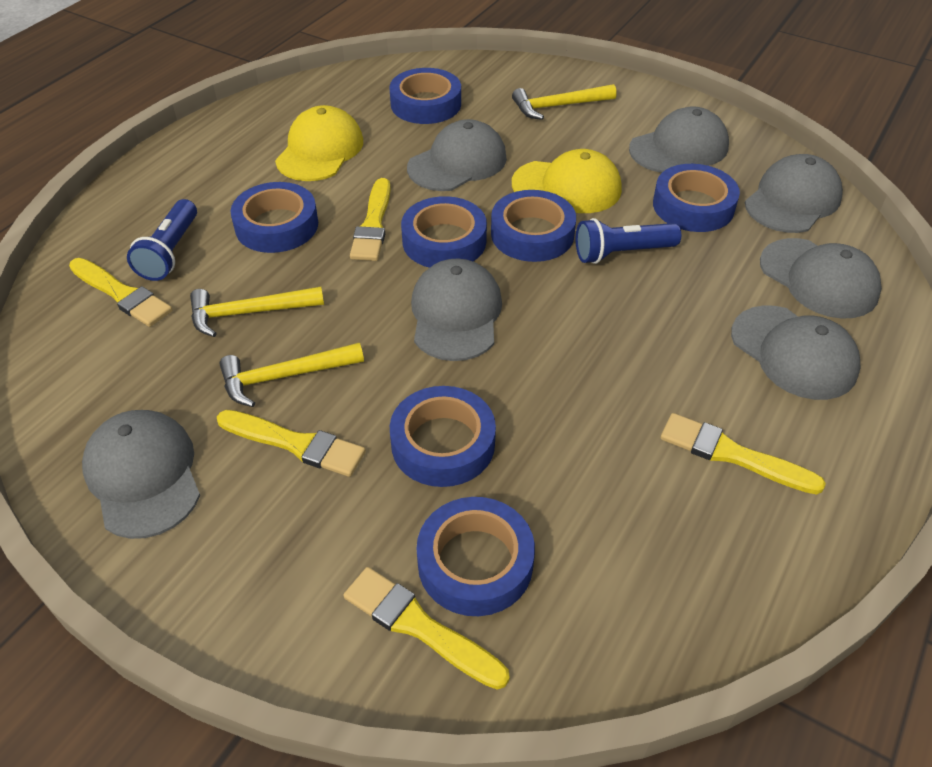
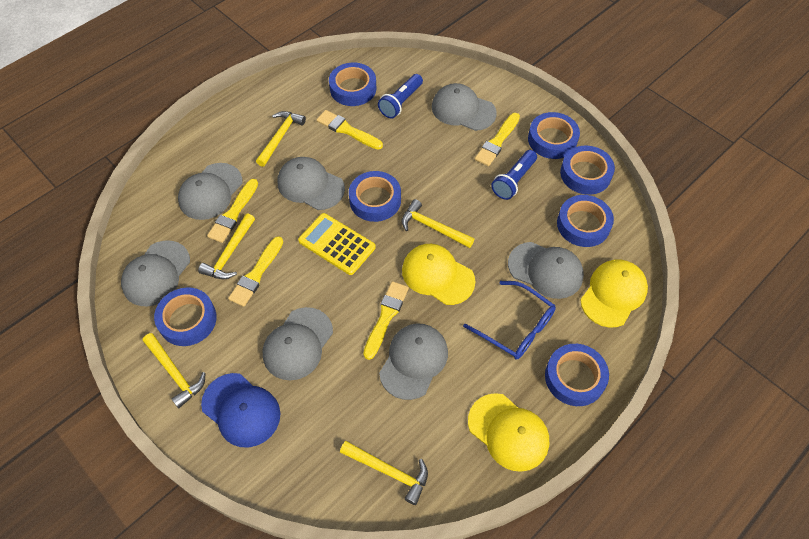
blue cap: none = 0 -> [201,373,280,447] = 1
blue glasses: none = 0 -> [463,281,556,360] = 1
yellow calculator: none = 0 -> [298,213,376,275] = 1
yellow cap: [275,105,363,181] [512,149,622,213] = 2 -> [402,244,475,305] [468,393,549,472] [580,259,648,328] = 3
yellow hammer: [190,287,324,337] [219,343,364,407] [512,84,617,120] = 3 -> [143,333,206,408] [198,213,255,279] [256,111,306,167] [340,441,428,505] [402,199,474,248] = 5

